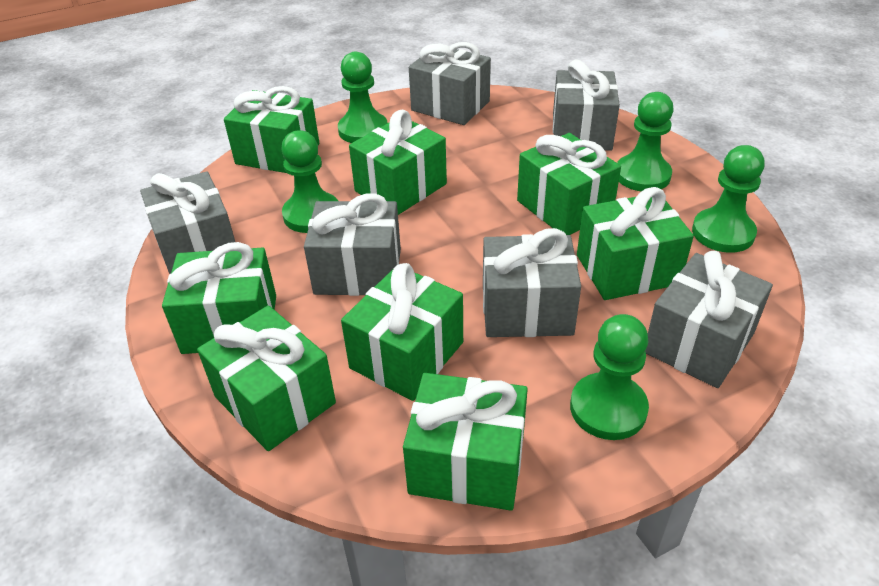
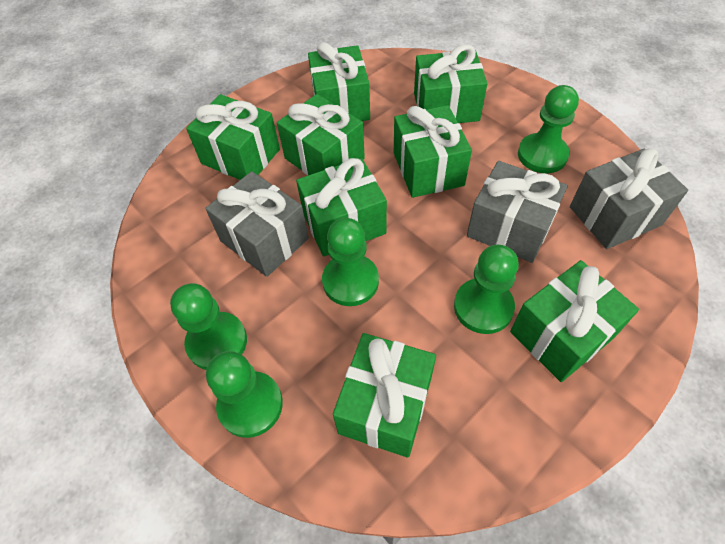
grey gift: [140,171,235,274] [304,194,401,296] [409,42,491,125] [483,228,581,337] [553,60,620,151] [645,251,773,388] = 6 -> [205,171,309,277] [467,161,568,263] [570,148,688,249] = 3

